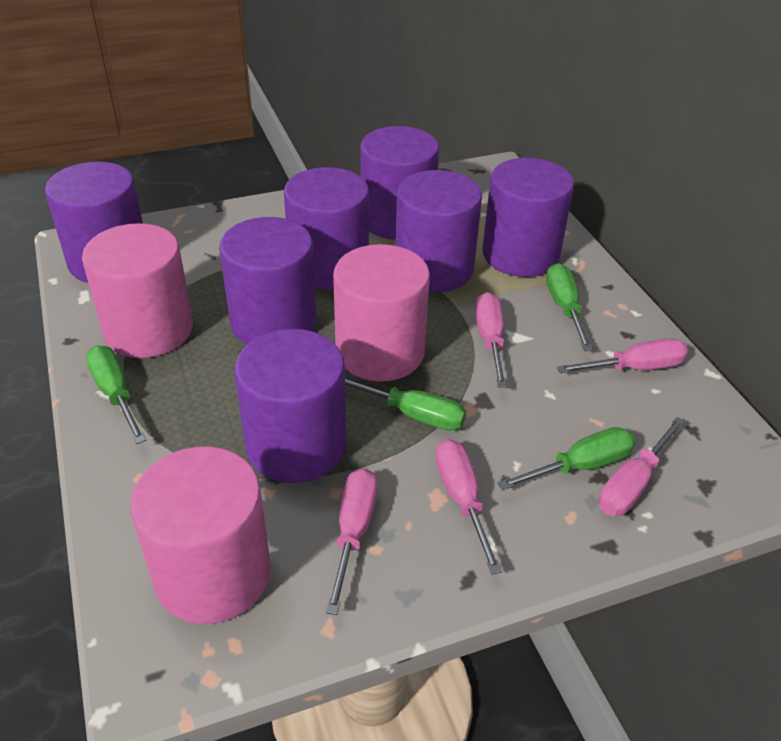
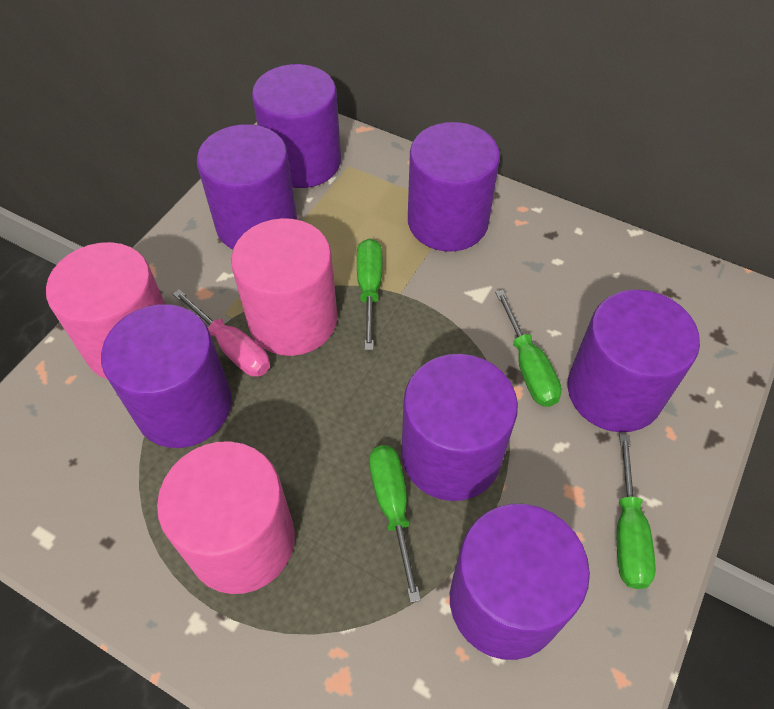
pink screwdriver: [326,468,378,615] [436,439,502,575] [475,292,507,388] [557,338,688,373] [599,417,685,516] = 5 -> [173,289,270,377] = 1

